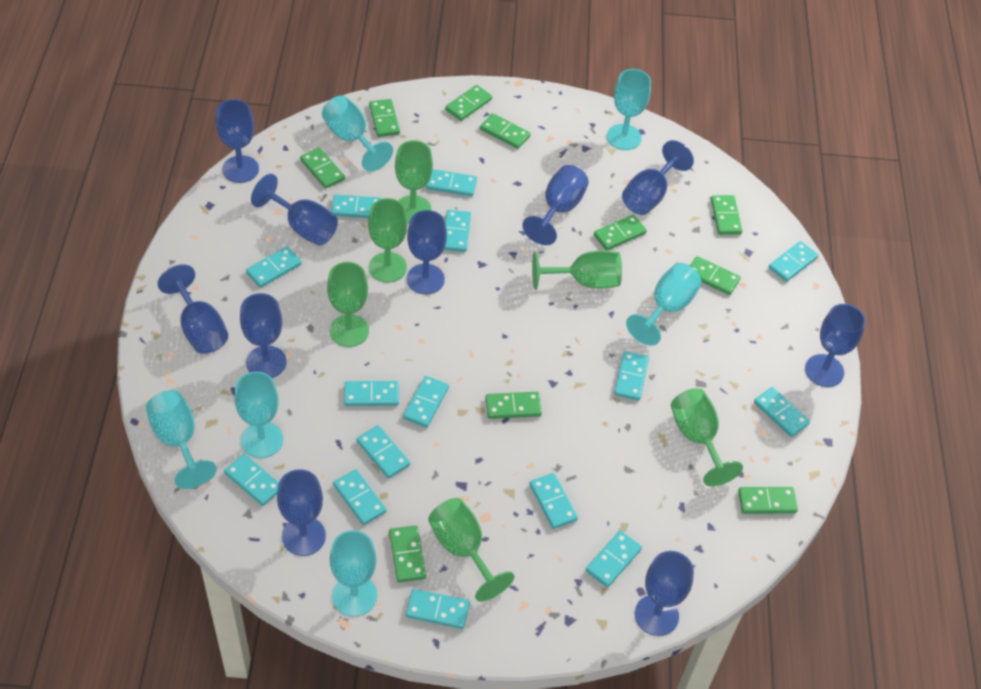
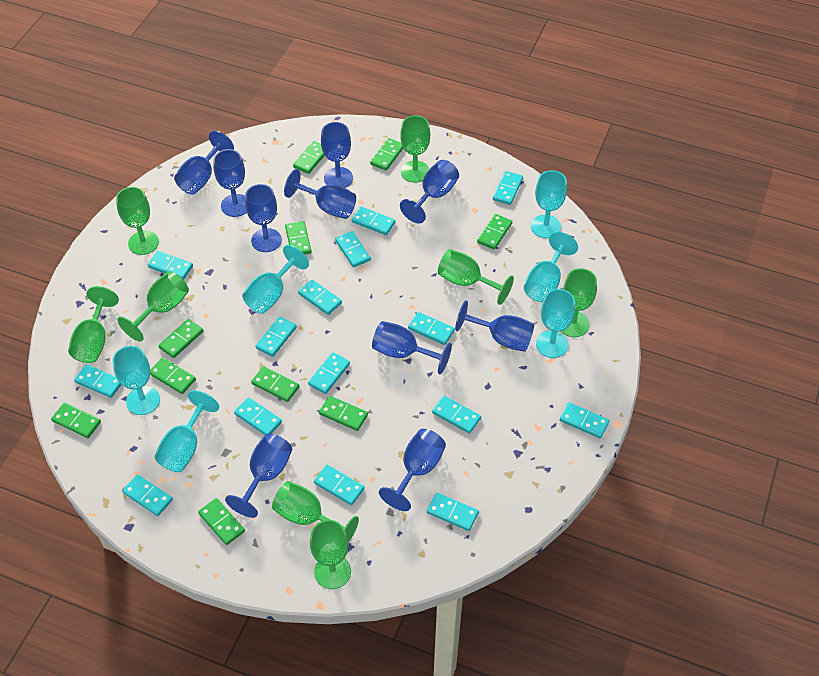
green goblet: [327,262,369,347] [368,198,407,283] [395,140,433,223] [428,498,515,602] [532,250,622,290] [671,388,743,486] = 6 -> [68,286,119,363] [116,187,159,255] [117,271,189,342] [272,481,359,543] [310,520,351,589] [400,115,430,183] [438,249,514,305] [561,268,597,337] = 8

